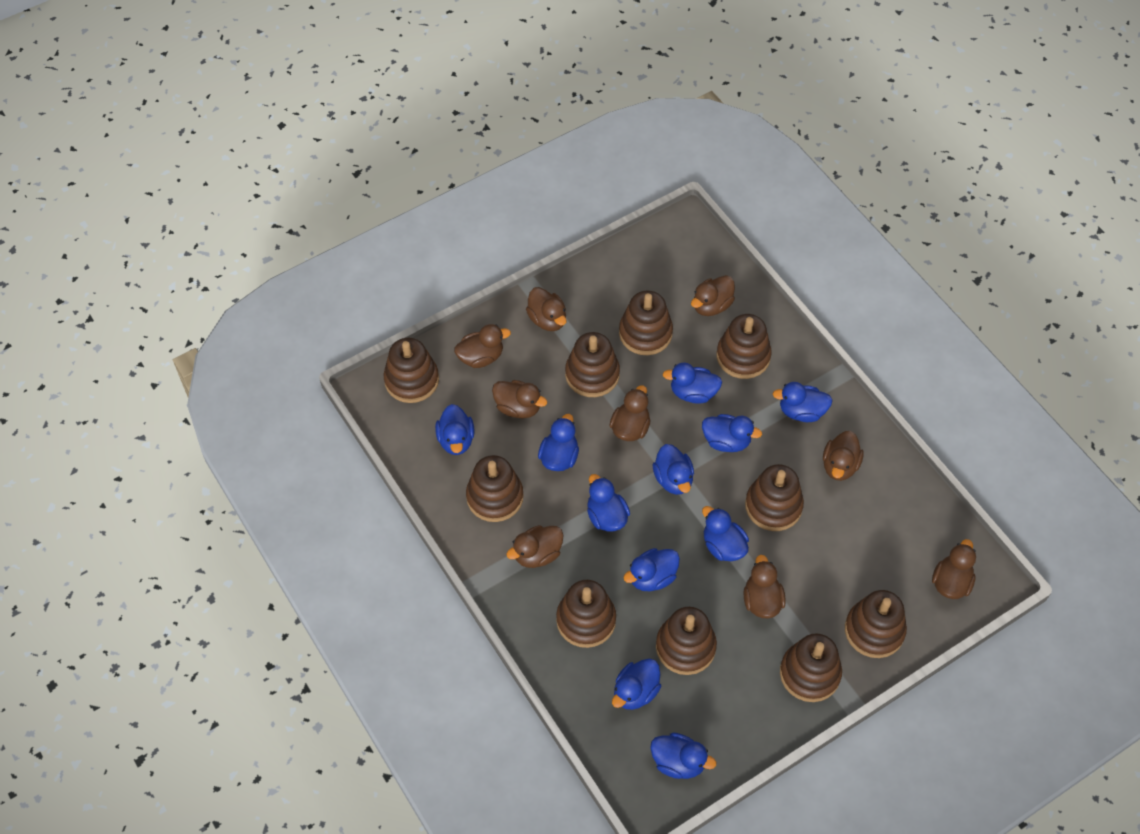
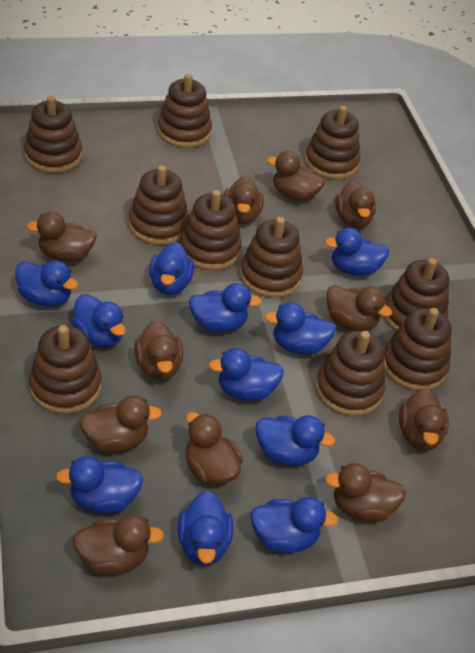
brown duck: [454,324,511,368] [492,380,547,418] [506,525,564,568] [526,287,567,331] [610,385,651,441] [691,275,735,316] [743,555,786,619] [823,431,864,481] [932,539,976,599] = 9 -> [26,212,97,262] [73,514,164,575] [79,396,162,452] [134,320,183,380] [185,412,243,485] [224,176,264,224] [267,151,325,201] [325,463,406,522] [327,285,392,331] [335,181,376,228] [399,388,449,451] = 11

